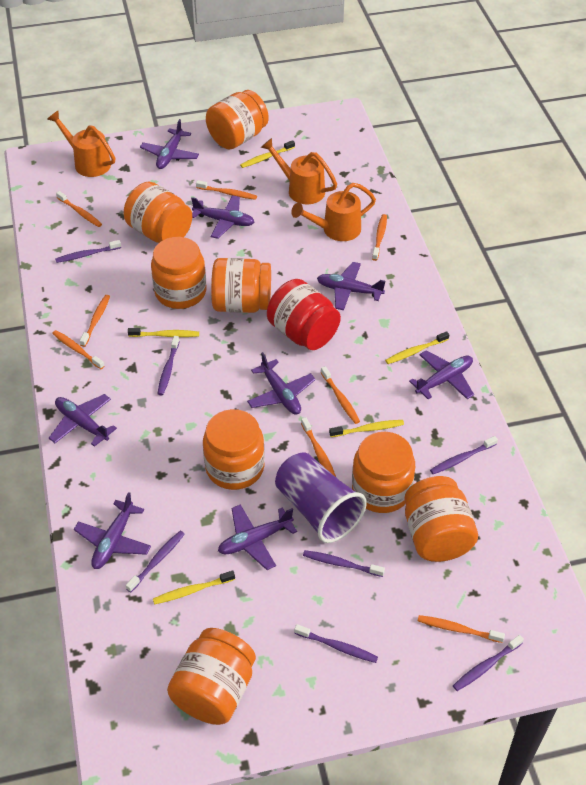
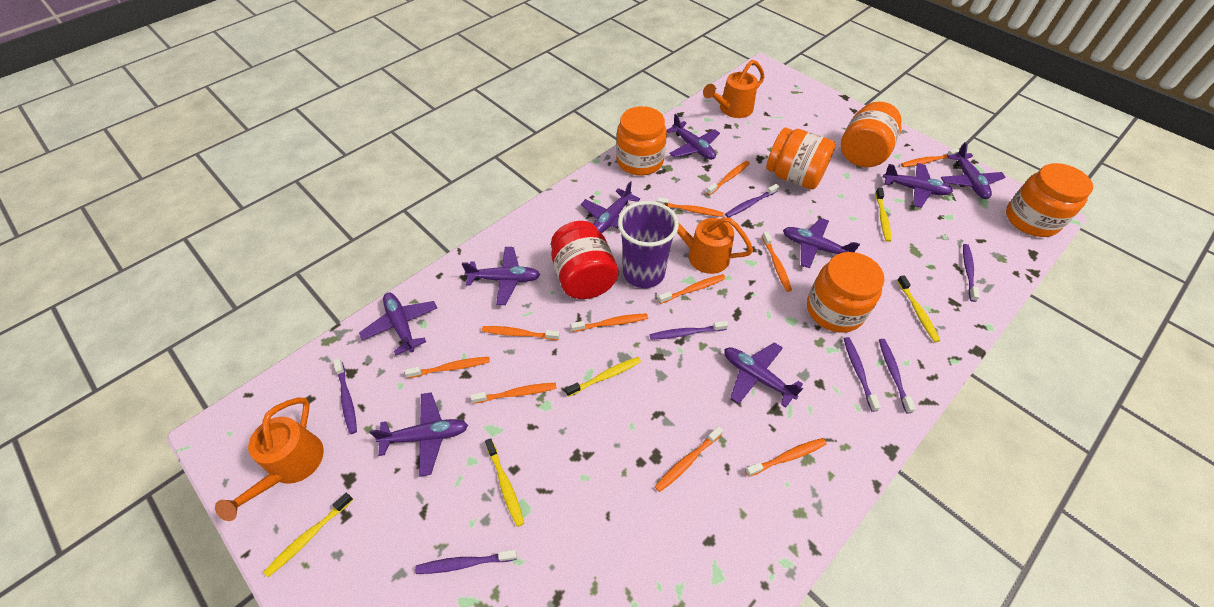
orange jar: [124,181,192,243] [151,237,206,309] [167,628,256,725] [203,409,265,490] [206,90,269,149] [211,258,271,313] [352,432,415,513] [404,476,478,562] = 8 -> [616,106,667,176] [766,128,836,189] [807,252,884,333] [841,102,902,167] [1006,163,1093,237] = 5
orange toothbrush: [52,330,104,369] [56,191,102,227] [80,295,110,347] [196,180,257,200] [301,417,336,477] [321,366,360,424] [372,214,387,261] [418,615,505,643] = 8 -> [405,357,490,378] [471,383,557,404] [482,326,560,340] [571,313,648,332] [654,426,723,492] [657,197,724,217] [658,274,726,304] [706,161,750,196] [745,438,827,477] [762,231,792,292] [901,149,960,167] = 11
purple plane: [49,394,117,447] [74,492,151,569] [140,119,199,169] [191,195,254,239] [218,504,297,570] [247,352,315,415] [317,262,385,310] [409,350,474,399] = 8 -> [359,293,437,355] [369,392,468,477] [462,247,540,305] [581,181,640,233] [667,114,720,160] [724,342,803,408] [783,218,860,268] [883,163,953,208] [941,142,1006,199] = 9

